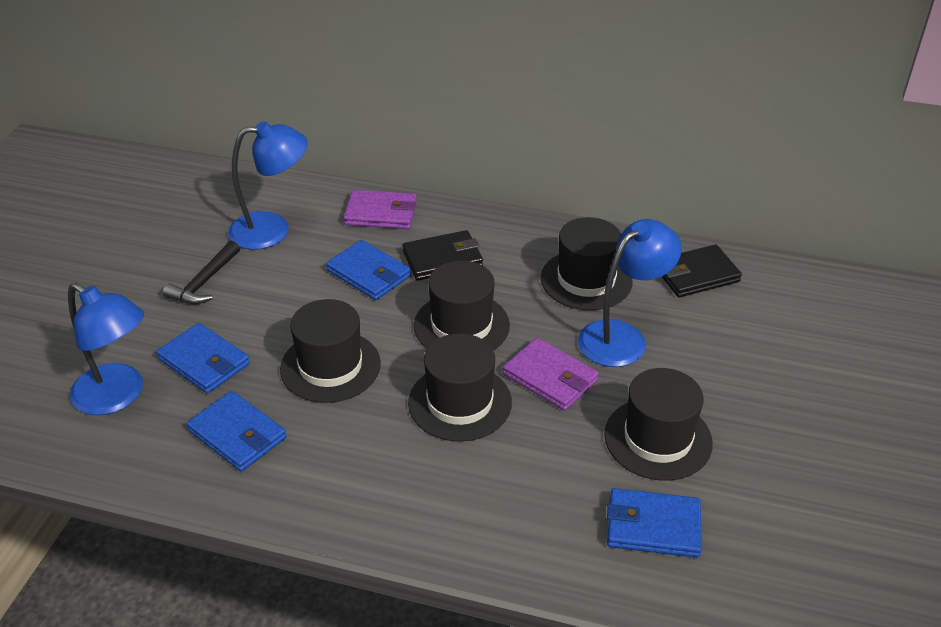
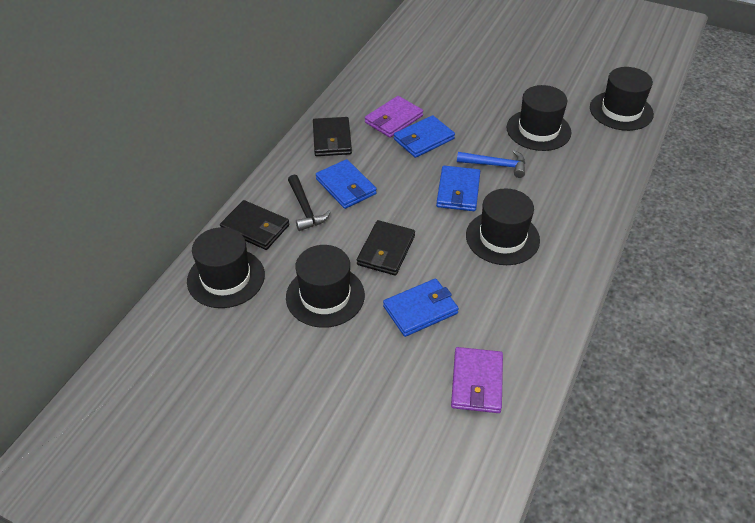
black wallet: [403,230,483,281] [662,245,742,297] = 2 -> [220,200,289,250] [313,117,352,156] [357,220,415,276] = 3
blue hammer: none = 0 -> [457,150,525,178] = 1
blue lamp: [68,283,144,415] [228,121,308,250] [578,219,682,367] = 3 -> none = 0

